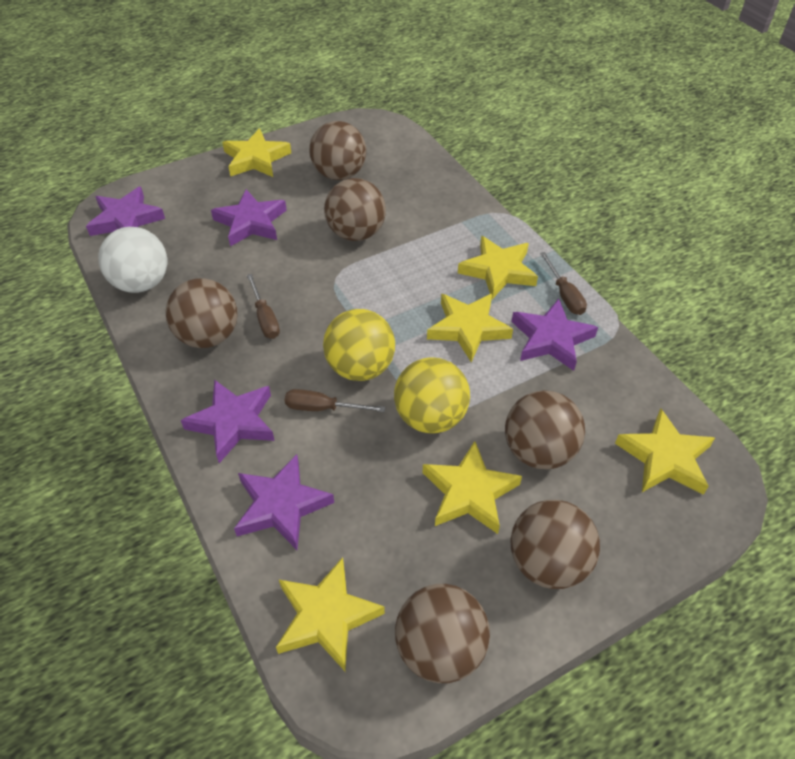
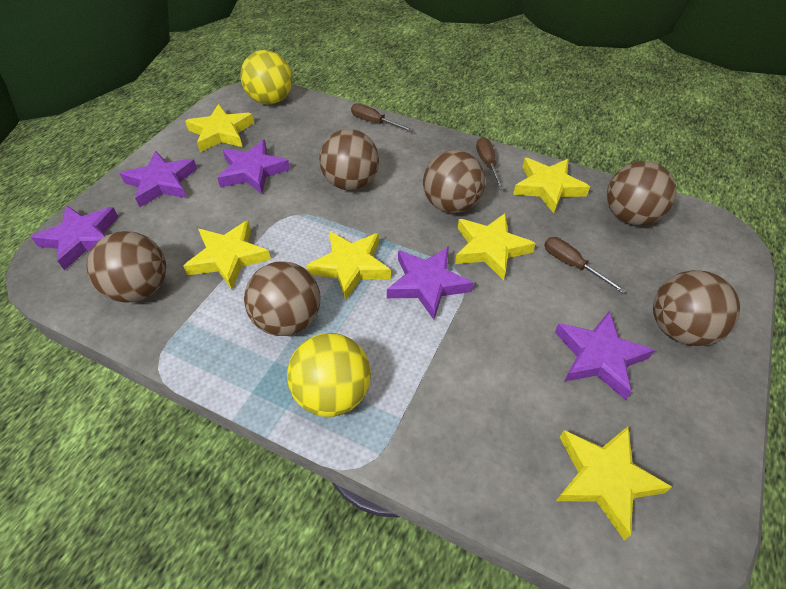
white ball: [98,227,167,293] = 1 -> none = 0

